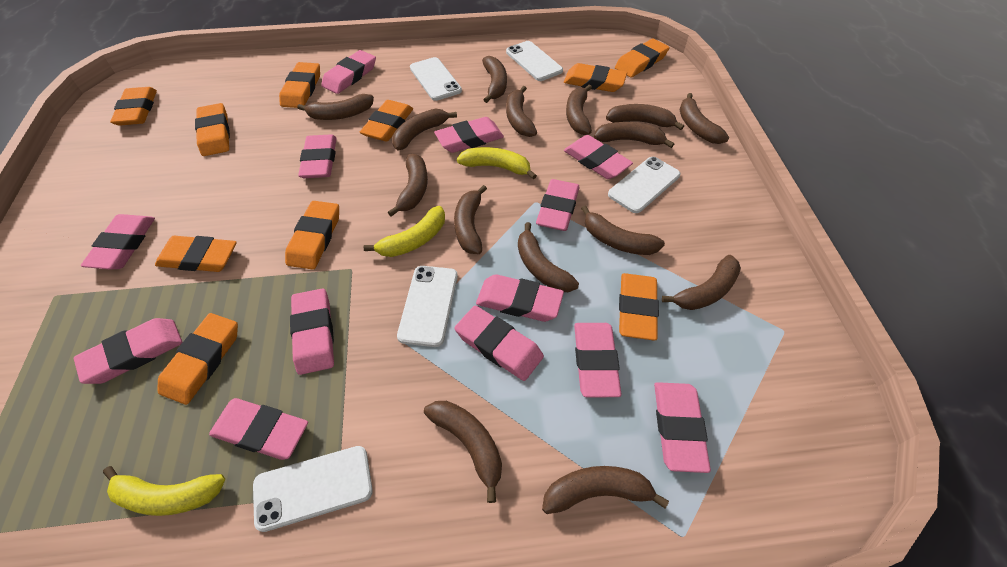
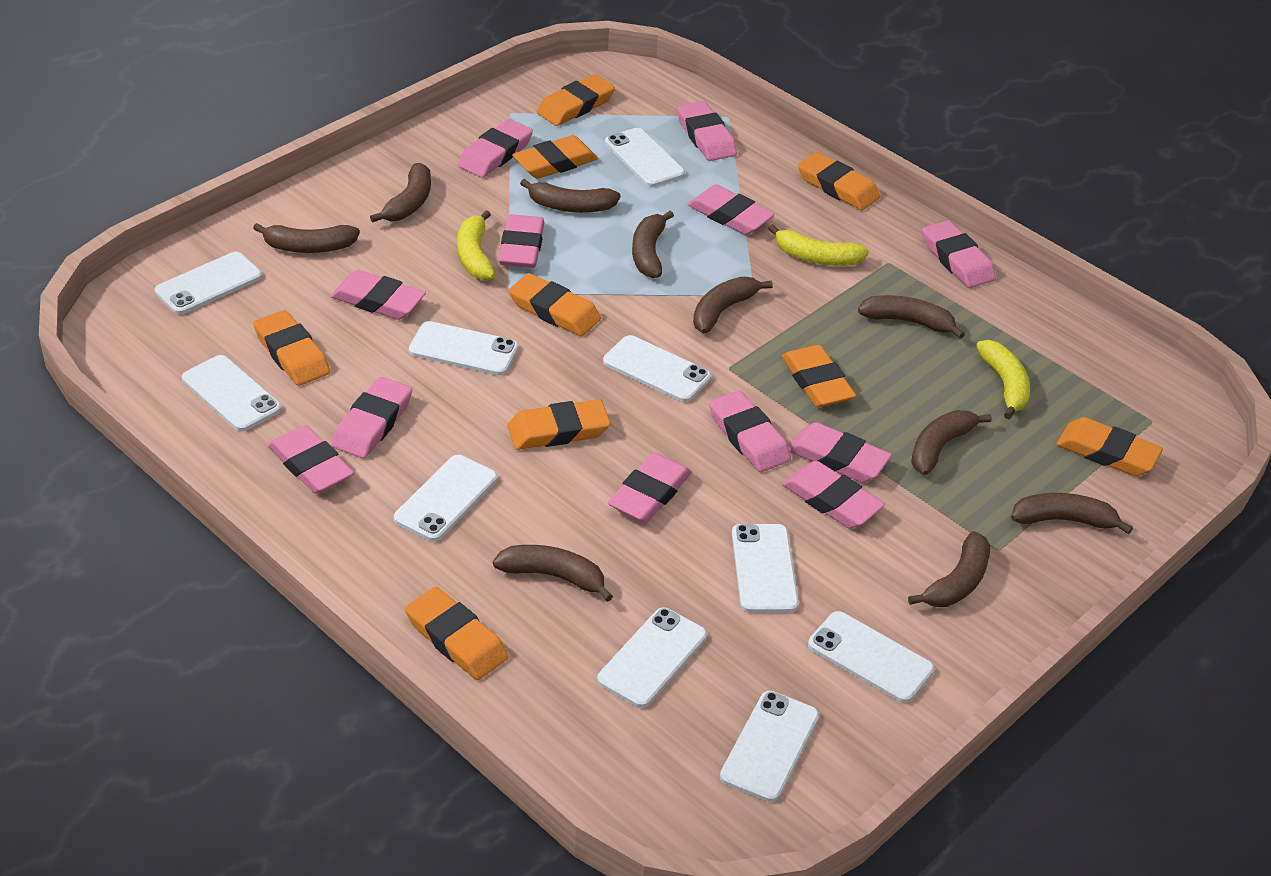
brown banana: [297,94,374,120] [388,154,428,217] [392,109,457,150] [424,401,502,503] [454,185,487,254] [482,56,507,103] [506,86,537,137] [518,222,579,292] [542,466,669,514] [566,85,592,135] [581,205,665,255] [594,122,674,148] [606,104,684,130] [662,255,741,310] [679,93,729,144] = 15 -> [253,223,360,253] [370,163,431,222] [493,545,613,602] [520,179,621,213] [632,211,674,278] [693,277,773,333] [858,295,965,339] [908,531,990,607] [911,410,992,475] [1011,493,1133,534] = 10
orange eraser: [110,87,157,126] [155,236,236,272] [158,313,238,405] [195,103,230,156] [279,62,320,108] [285,201,339,270] [360,100,413,142] [564,63,627,92] [615,38,669,78] [619,273,659,340] = 10 -> [253,310,330,386] [405,587,509,680] [507,399,610,450] [508,273,601,336] [512,135,598,179] [537,74,615,126] [782,345,856,407] [798,152,880,210] [1057,417,1163,476] = 9
pink eraser: [74,318,182,384] [81,214,155,269] [209,398,308,460] [290,288,334,375] [298,134,336,178] [321,50,376,94] [434,117,504,153] [454,305,544,381] [476,274,564,322] [536,179,580,231] [564,135,633,179] [574,323,621,397] [654,382,711,473] = 13 -> [268,425,354,494] [331,270,426,320] [331,377,412,458] [458,119,533,178] [499,214,545,268] [607,453,692,523] [677,101,737,161] [687,185,775,235] [709,391,791,472] [782,461,885,528] [788,422,892,483] [922,220,996,288] = 12
white phone: [253,446,373,532] [397,266,458,347] [410,57,462,101] [506,41,563,81] [608,157,680,213] = 5 -> [155,252,262,314] [182,355,281,431] [394,455,497,541] [409,321,519,375] [597,608,707,708] [603,335,711,402] [605,128,685,187] [720,691,819,802] [732,524,799,613] [808,611,934,703] = 10

